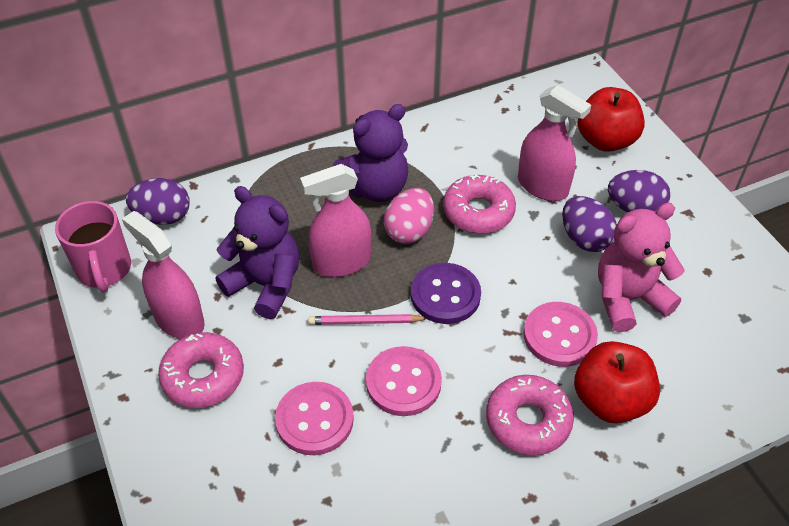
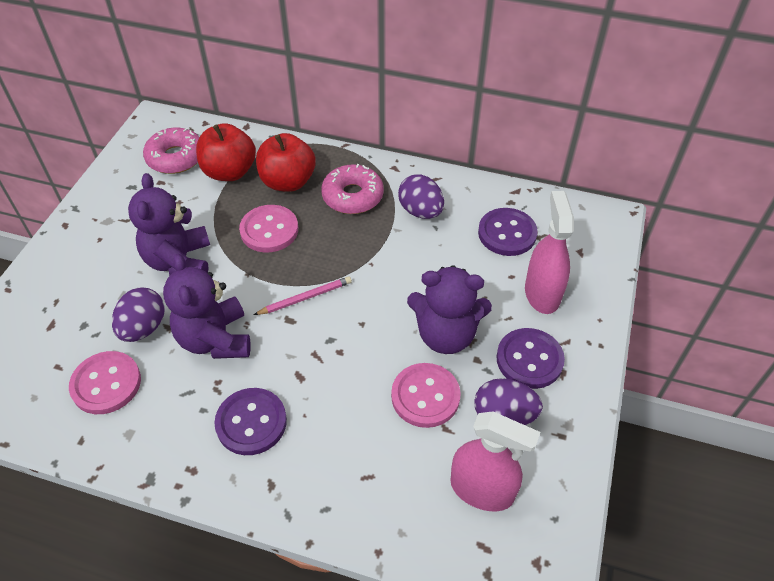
pink donut: [158,332,244,408] [443,174,516,234] [486,375,574,455] = 3 -> [143,127,200,174] [321,164,384,214] = 2
pink egg: [384,188,434,244] = 1 -> none = 0
pink mug: [55,201,131,292] = 1 -> none = 0
pink spray bottle: [122,211,205,339] [300,164,371,277] [518,85,591,201] = 3 -> [451,411,540,511] [525,191,574,314] = 2
pink teddy bear: [598,203,685,332] = 1 -> none = 0
purple button: [411,263,481,324] = 1 -> [215,388,287,455] [478,208,538,256] [497,328,565,389] = 3
purple teddy bear: [215,186,299,319] [333,104,408,202] = 2 -> [128,173,210,275] [163,254,251,359] [407,265,492,354] = 3

